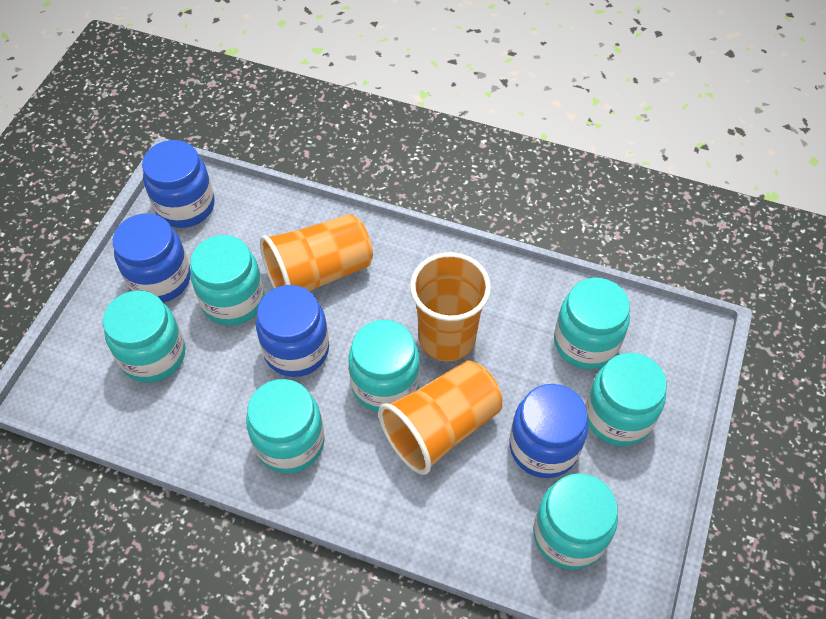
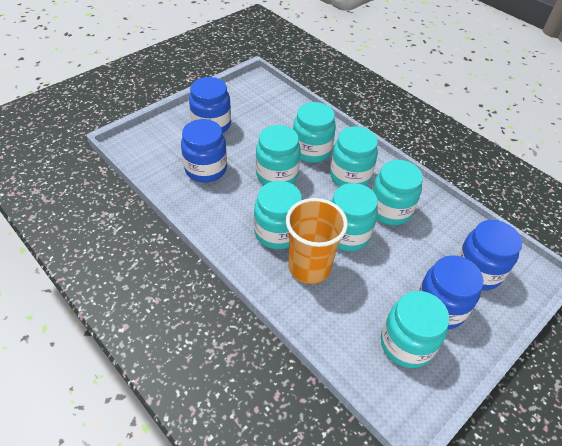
orange cup: [260,214,373,291] [378,360,502,475] [410,252,491,361] = 3 -> [286,198,348,284] = 1

